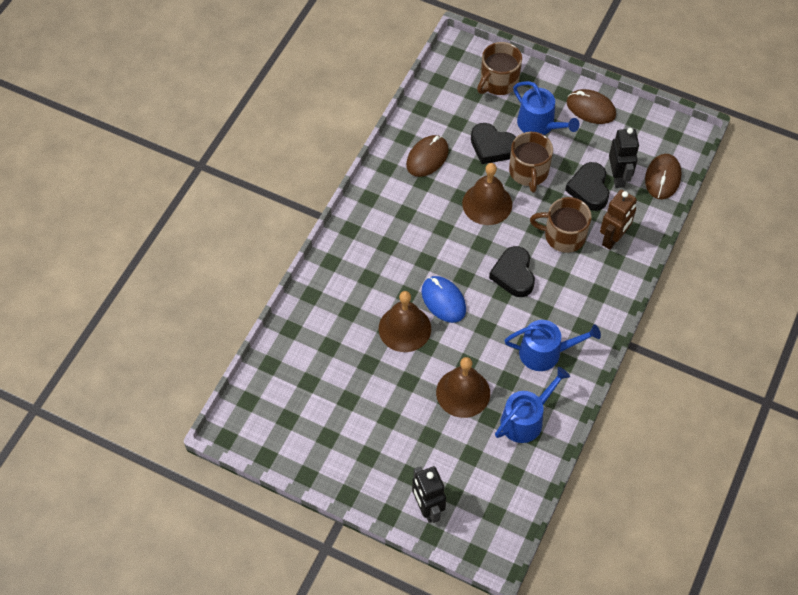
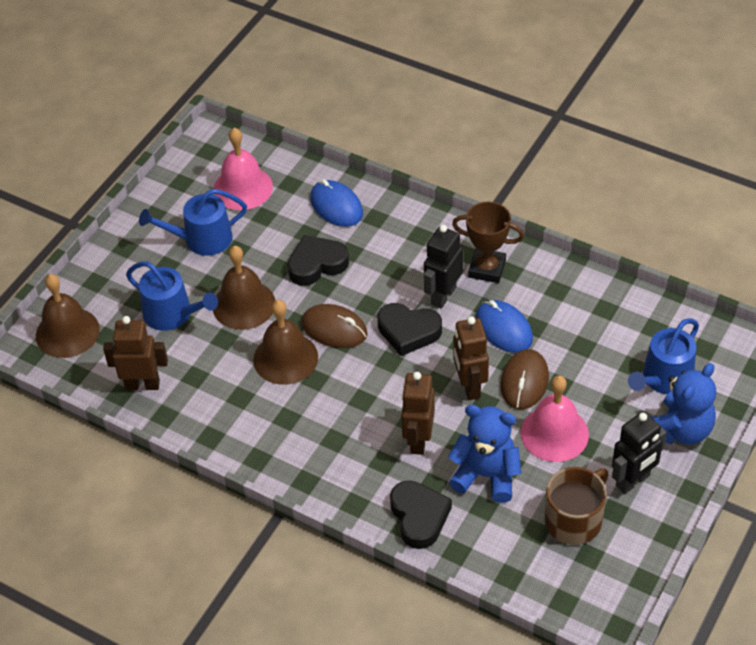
blue mouse: [422,276,466,323] = 1 -> [310,179,363,227] [476,300,533,353] = 2
blue teddy bear: none = 0 -> [448,405,521,503] [650,363,716,445] = 2
brown mouse: [406,135,449,177] [567,89,616,124] [645,154,682,199] = 3 -> [301,304,368,348] [500,349,549,410] = 2
brown mug: [477,42,522,95] [509,132,553,193] [530,197,592,253] = 3 -> [545,467,608,545] = 1
brown robot: [600,190,637,250] = 1 -> [103,316,168,390] [401,372,435,455] [453,316,489,400] = 3
brown trophy: none = 0 -> [452,201,524,283] = 1
pink bell: none = 0 -> [213,128,273,210] [521,376,589,462] = 2

